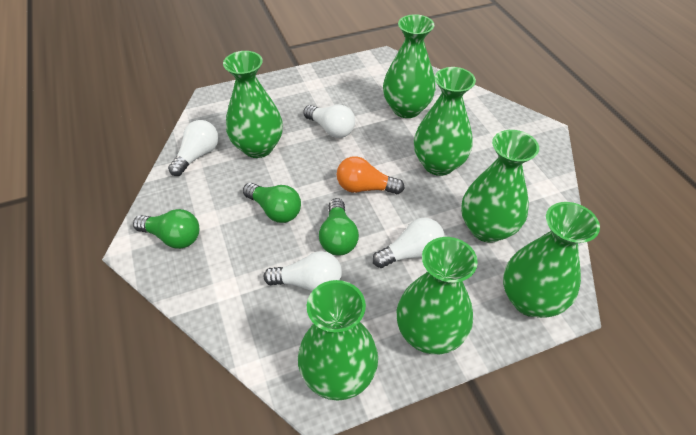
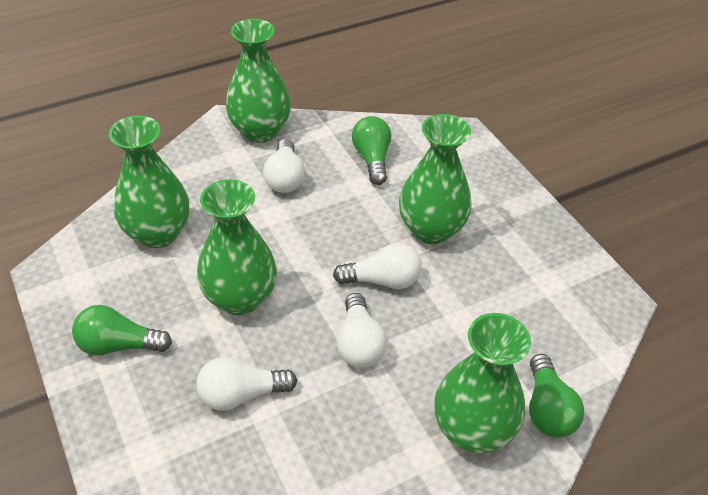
green vase: [223,51,283,158] [298,280,378,401] [383,14,436,118] [397,237,478,354] [414,67,476,176] [461,130,539,243] [503,202,600,318] = 7 -> [109,116,189,248] [197,179,277,315] [226,19,291,143] [399,114,472,244] [435,313,531,453] = 5
orange light bulb: [336,156,405,194] = 1 -> none = 0

